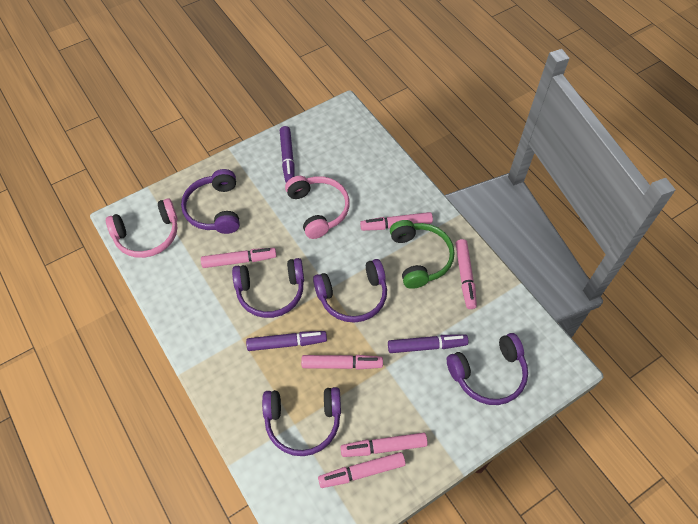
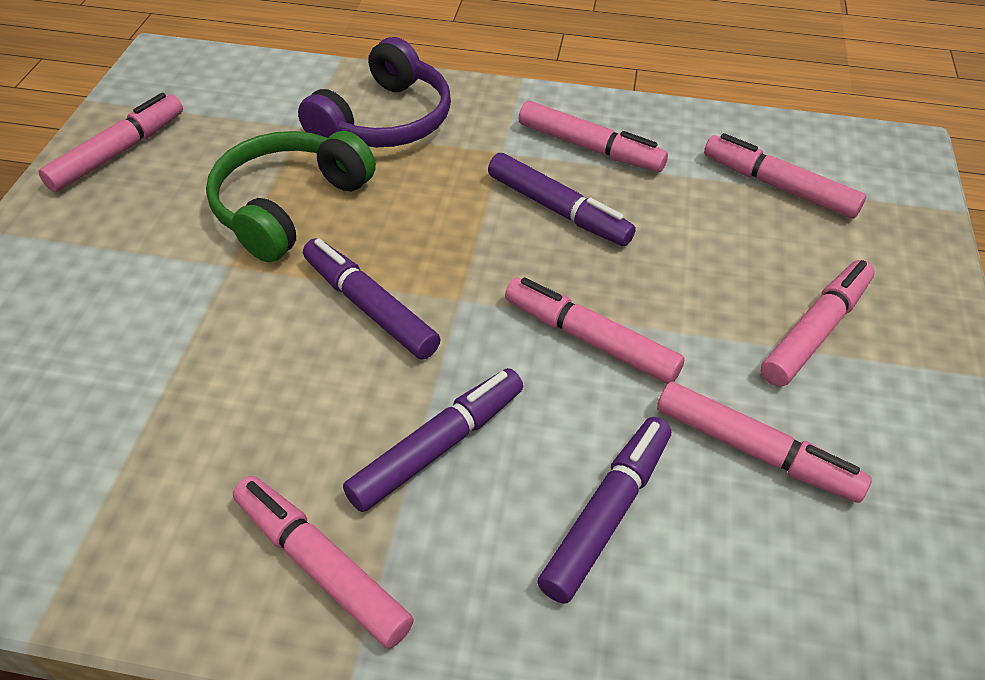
pink headphones: [106,198,178,258] [285,176,350,239] = 2 -> none = 0
pink marker: [201,248,276,268] [301,355,383,370] [318,452,406,488] [340,433,428,457] [360,212,433,231] [455,239,477,309] = 6 -> [38,93,183,192] [233,476,414,649] [505,277,685,384] [519,101,668,172] [657,382,872,503] [704,133,866,219] [761,260,875,387] = 7
purple headphones: [181,169,240,234] [232,258,304,318] [262,387,341,456] [313,259,387,323] [447,333,528,405] = 5 -> [298,37,451,147] = 1
purple marker: [246,331,327,351] [280,126,295,182] [388,334,468,353] = 3 -> [303,238,441,359] [343,368,523,512] [488,153,636,246] [538,417,671,604] = 4

